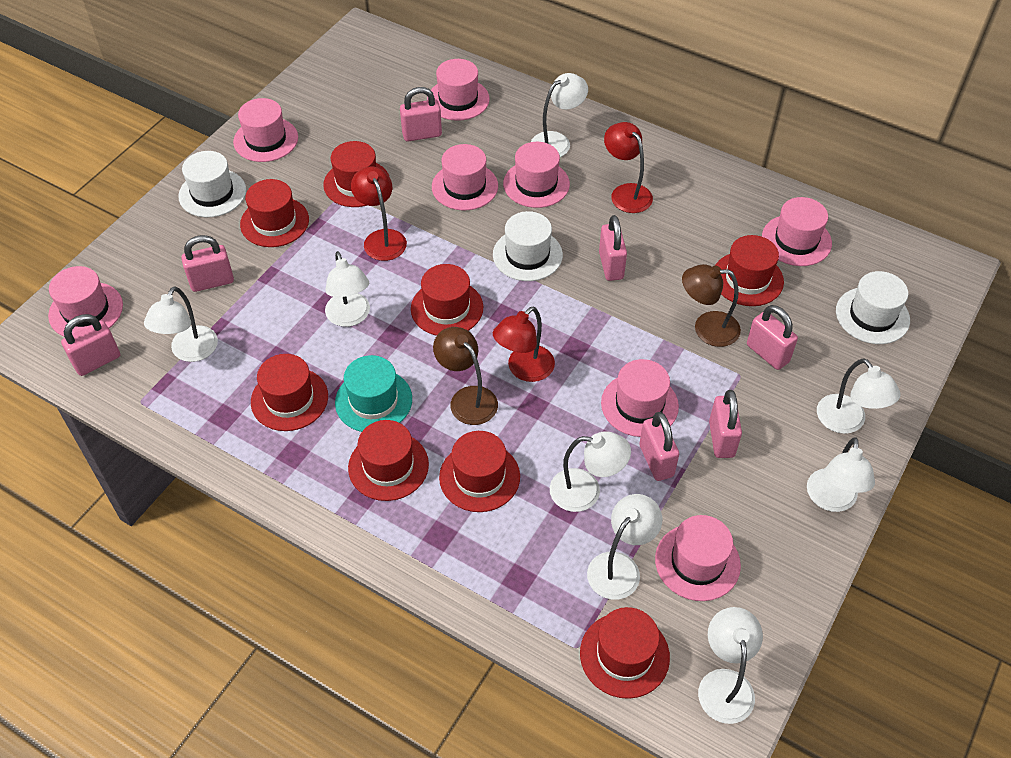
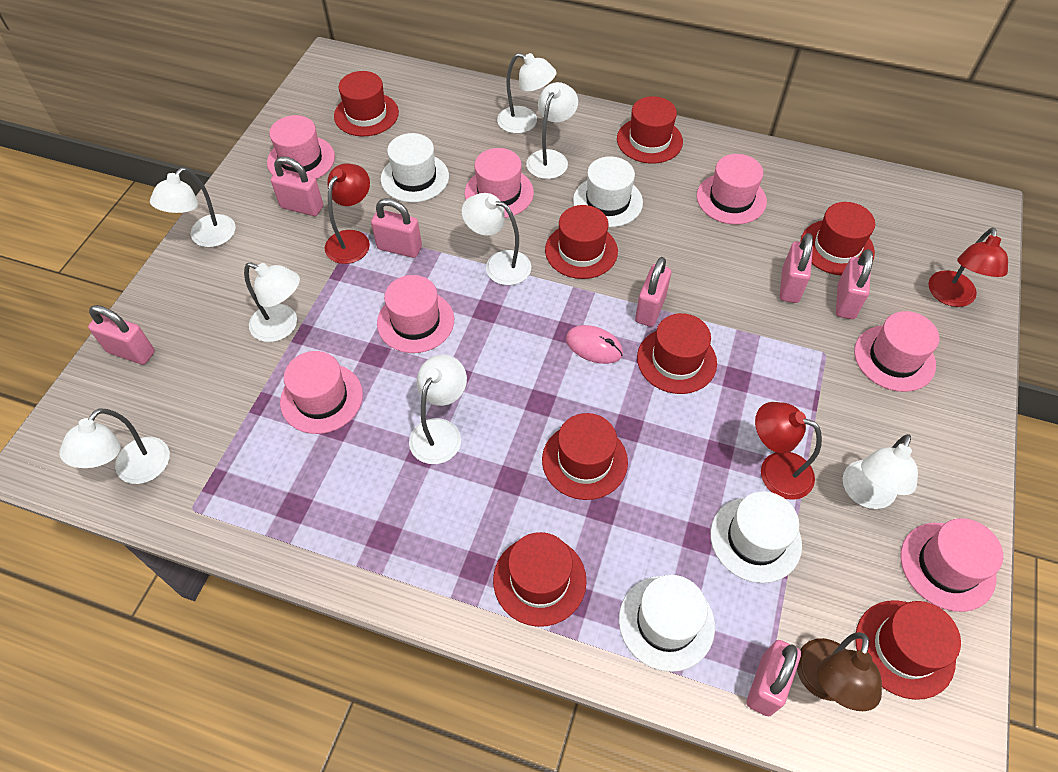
brown lamp: [433,327,498,425] [682,264,741,347] = 2 -> [797,632,882,711] = 1
pink hat: [48,266,123,336] [233,98,298,162] [427,59,490,121] [432,144,498,210] [503,142,570,208] [601,359,679,437] [655,515,741,601] [762,197,832,266] = 8 -> [267,115,335,179] [280,351,363,434] [377,275,454,353] [465,148,534,218] [696,154,767,225] [854,311,939,392] [901,518,1003,612] = 7
pink mouse: none = 0 -> [566,325,623,364] = 1
turquoise hat: [335,355,412,432] = 1 -> none = 0
white hat: [178,151,246,217] [493,211,563,281] [836,271,910,344] = 3 -> [381,133,449,203] [573,156,643,227] [619,575,715,672] [710,491,802,583] = 4

